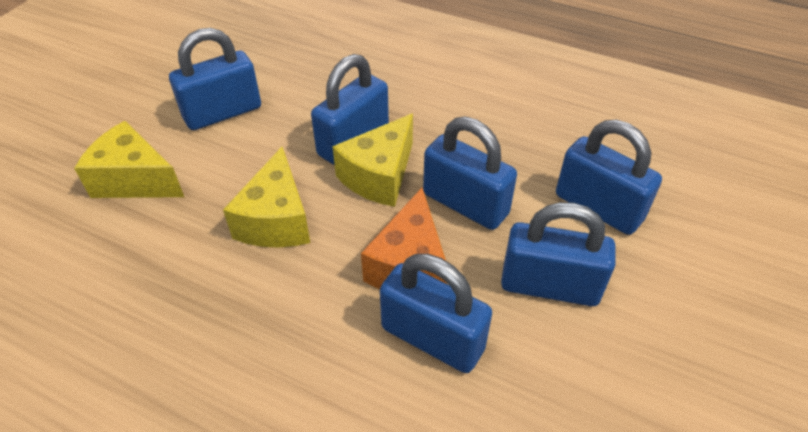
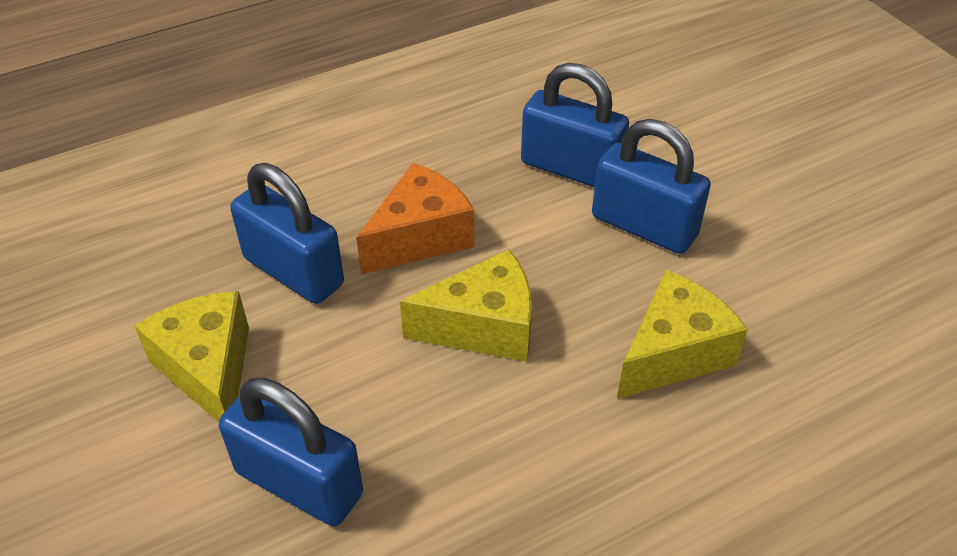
blue padlock: [169,28,261,130] [311,54,389,165] [380,254,492,373] [423,117,517,230] [501,202,615,306] [556,120,662,235] = 6 -> [219,378,363,526] [230,163,344,304] [521,63,629,187] [592,119,711,254] = 4

